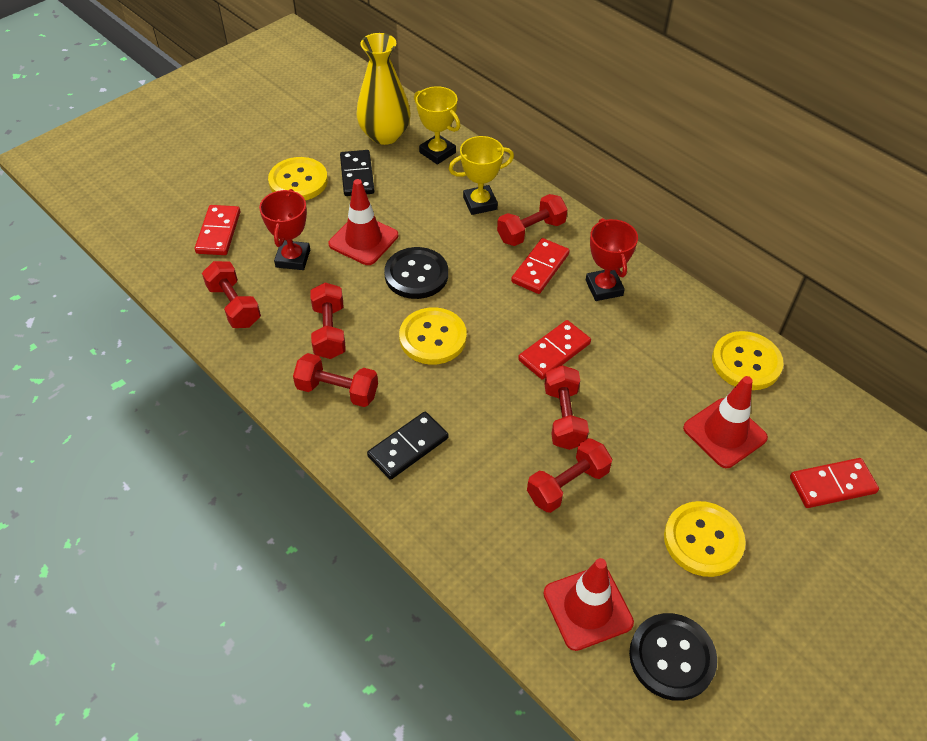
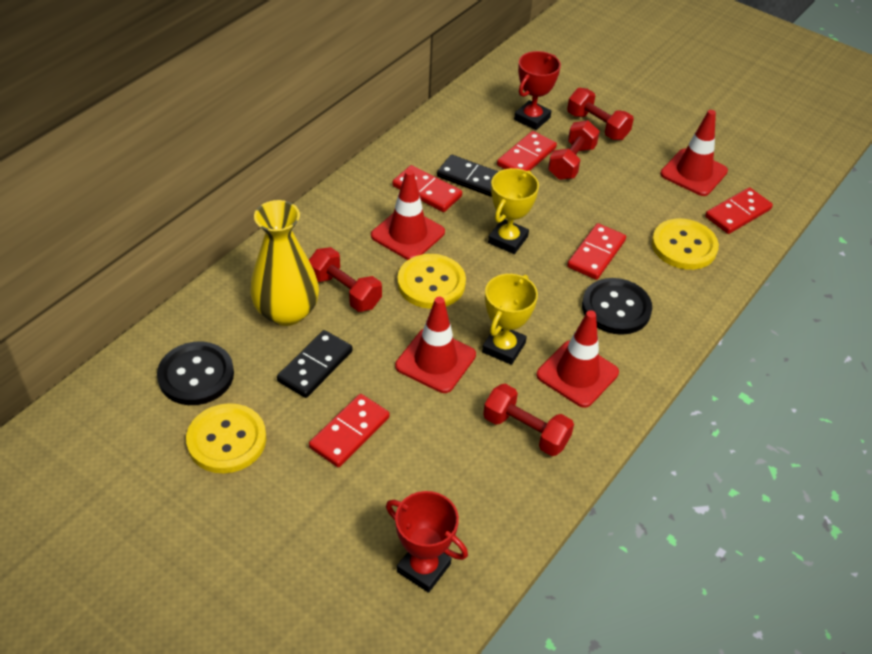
red domino: [195,205,240,255] [511,238,570,294] [518,320,591,380] [790,458,879,508] = 4 -> [309,394,390,467] [392,165,462,212] [497,131,557,171] [567,223,626,280] [705,187,773,234] = 5
red dumbbell: [202,261,261,328] [293,353,378,407] [310,282,346,359] [497,194,568,246] [527,438,612,513] [545,365,589,450] = 6 -> [309,247,382,312] [483,384,574,456] [548,120,600,180] [567,88,634,140] = 4
red traffic cone: [329,179,398,265] [543,558,634,651] [683,376,768,468] = 3 -> [371,169,445,260] [395,297,476,393] [536,310,619,408] [660,110,728,196] = 4
yellow button: [268,157,328,200] [399,307,467,365] [664,501,746,577] [712,331,784,390] = 4 -> [186,403,266,473] [397,254,466,309] [652,219,719,270] = 3

